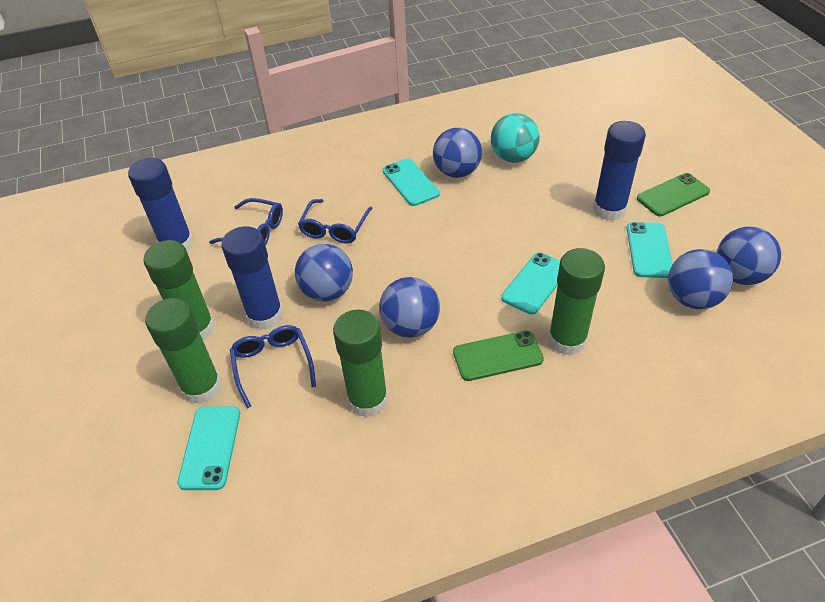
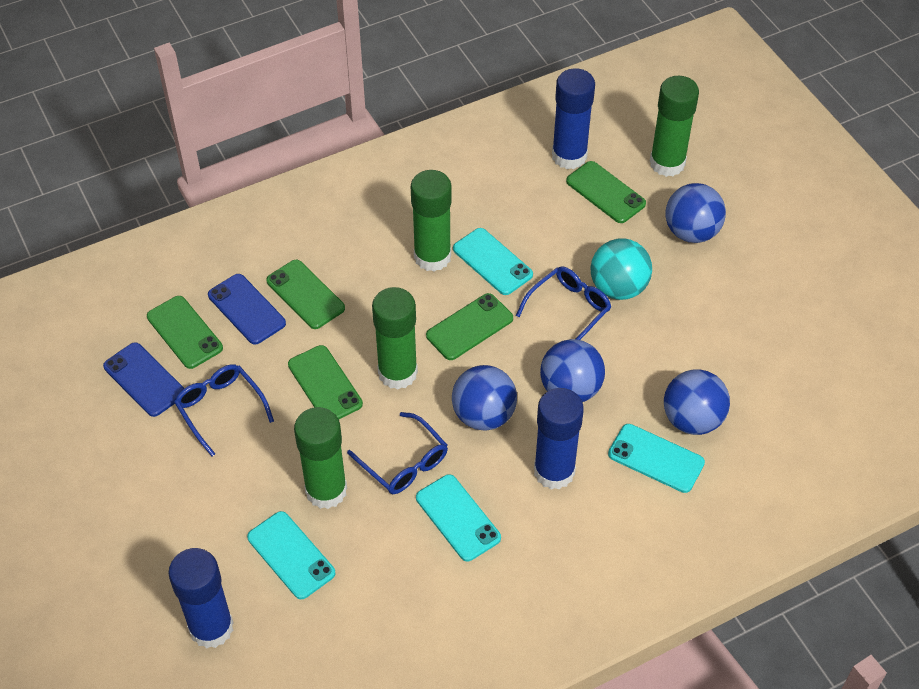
blue ball: [295,244,353,301] [379,277,440,338] [433,128,482,178] [668,249,733,309] [717,227,781,285] = 5 -> [452,365,517,431] [540,339,605,402] [664,369,730,435] [665,183,726,243] = 4
blue phone: none = 0 -> [103,342,184,417] [208,274,286,345] = 2
green phone: [453,331,544,381] [637,173,710,216] = 2 -> [147,296,223,369] [266,260,345,329] [288,345,363,419] [426,293,513,360] [566,161,646,223] = 5

